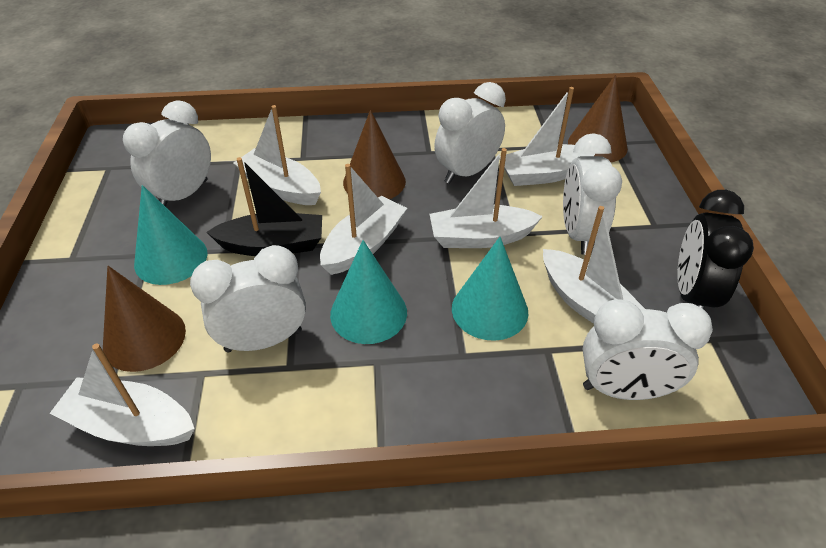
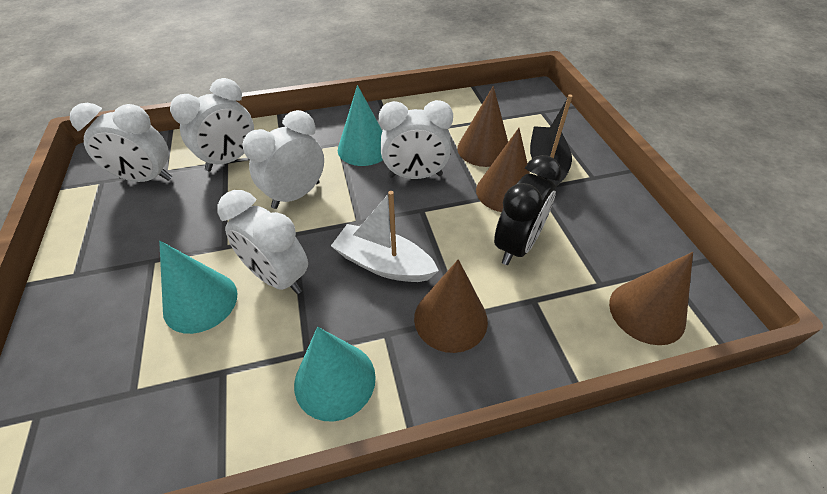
brown cone: [103,266,186,372] [343,110,406,199] [568,75,628,162] = 3 -> [414,259,488,353] [457,86,508,167] [476,128,530,212] [609,252,693,345] = 4
white boat: [50,343,195,446] [233,105,321,205] [320,164,407,275] [430,148,543,248] [499,87,595,186] [543,206,645,324] = 6 -> [331,191,439,282] = 1

